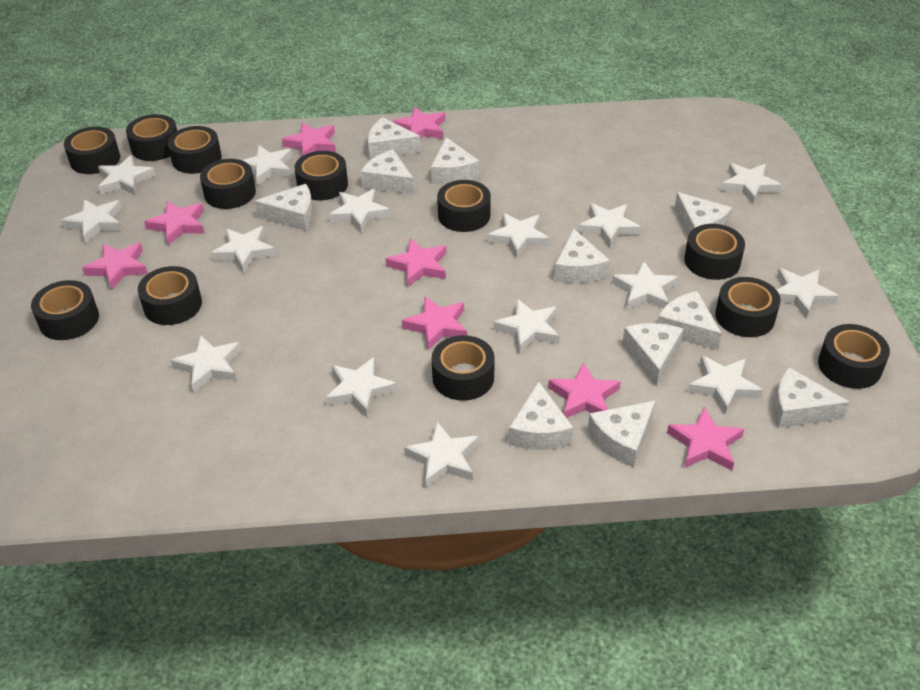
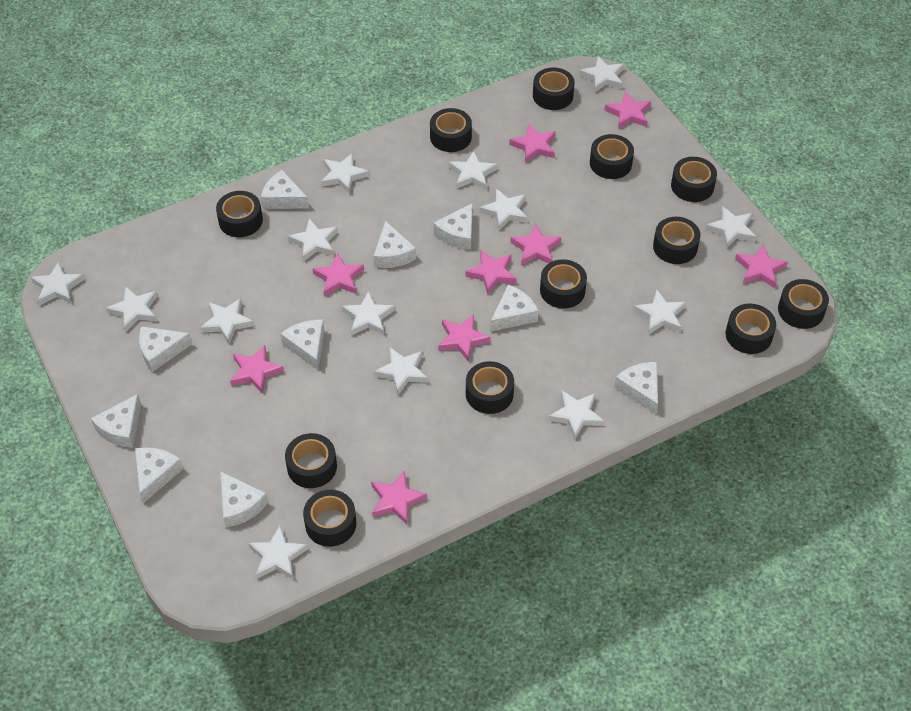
pink star: [82,243,148,290] [144,201,205,245] [282,122,336,156] [386,239,446,287] [393,107,445,139] [402,296,467,350] [548,362,621,418] [667,407,744,470] = 8 -> [230,345,284,394] [313,253,364,297] [371,470,427,525] [438,315,491,361] [465,250,516,294] [509,124,556,163] [510,224,561,265] [604,92,651,129] [735,244,788,288] = 9
white cheese: [254,184,313,231] [361,149,414,194] [368,117,421,159] [431,137,479,184] [509,381,573,450] [554,228,610,283] [588,400,656,467] [622,323,683,386] [657,291,722,350] [674,192,732,236] [773,367,850,428] = 11 -> [91,394,141,448] [135,447,183,503] [139,326,192,372] [220,471,268,528] [261,170,309,209] [281,320,325,370] [373,221,416,268] [434,203,473,250] [490,285,539,332] [614,362,658,414] = 10
white star: [61,199,122,243] [98,155,156,195] [171,335,241,392] [211,226,276,273] [242,145,292,186] [325,357,397,416] [329,189,390,233] [404,422,479,487] [488,213,550,258] [493,299,559,353] [578,203,641,247] [612,261,678,309] [688,355,763,414] [721,163,782,204] [777,268,839,319] = 15 -> [31,261,85,306] [106,286,158,332] [200,298,254,344] [249,526,308,580] [288,218,338,262] [321,153,369,194] [342,291,395,335] [374,348,428,395] [449,151,497,190] [479,189,528,230] [548,390,604,440] [579,56,624,92] [633,290,686,335] [705,206,756,249] = 14

